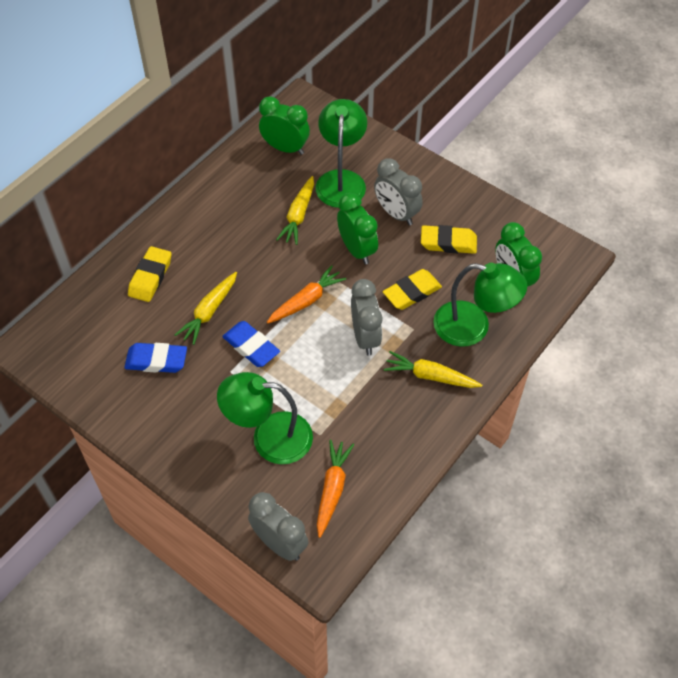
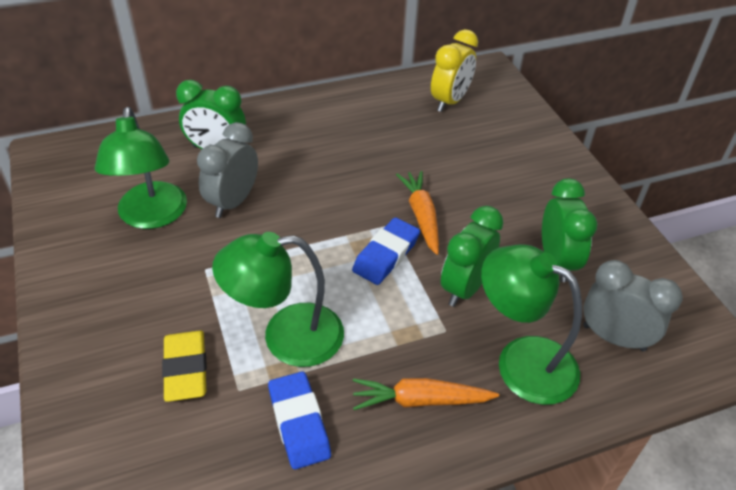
grey clock: [248,492,308,561] [351,279,383,356] [374,158,423,225] = 3 -> [197,122,258,218] [583,260,683,351] = 2
yellow carrot: [175,272,237,345] [276,176,314,245] [384,351,482,388] = 3 -> none = 0
yellow clock: none = 0 -> [431,29,478,112] = 1
yellow eraser: [128,246,172,302] [383,269,442,310] [421,225,477,254] = 3 -> [162,330,207,402] = 1

